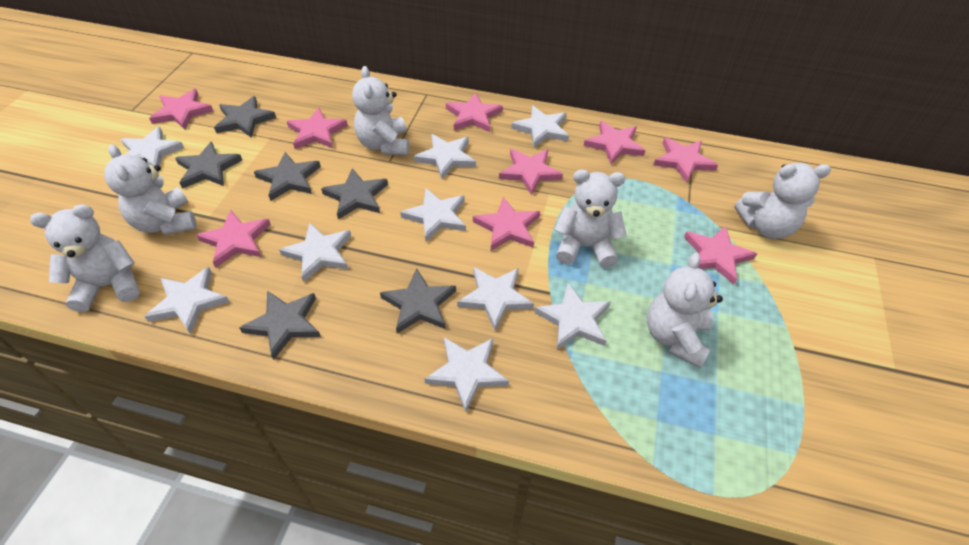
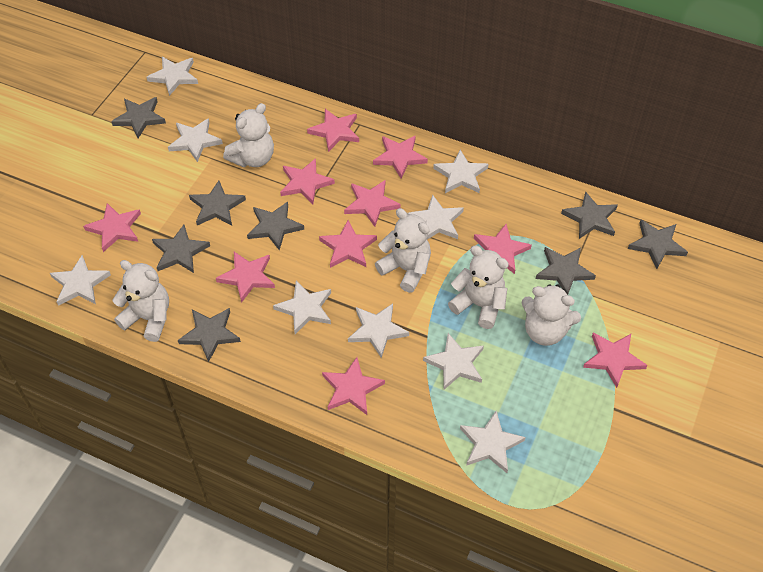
grey star: [175,142,242,189] [214,96,276,138] [239,291,321,360] [254,152,321,201] [321,168,388,219] [380,268,456,334] = 6 -> [111,97,166,138] [152,225,210,273] [178,308,241,362] [189,181,246,226] [247,202,305,250] [536,247,596,295] [561,191,618,239] [628,220,688,269] = 8
pink star: [149,89,213,130] [196,210,271,268] [287,108,348,149] [446,92,503,132] [473,197,540,251] [499,149,563,196] [584,121,646,165] [653,137,718,183] [684,226,757,284] = 9 -> [83,203,141,252] [216,252,275,303] [280,158,335,204] [307,109,359,152] [319,220,377,268] [322,357,385,415] [344,180,401,227] [373,135,428,178] [474,224,532,274] [583,333,648,388] = 10
white teddy bear: [30,204,140,312] [104,144,197,235] [352,66,409,155] [554,169,627,268] [647,253,723,368] [735,163,831,239] = 6 -> [113,260,169,342] [223,103,274,167] [375,208,431,293] [448,246,509,329] [521,284,581,346] = 5

